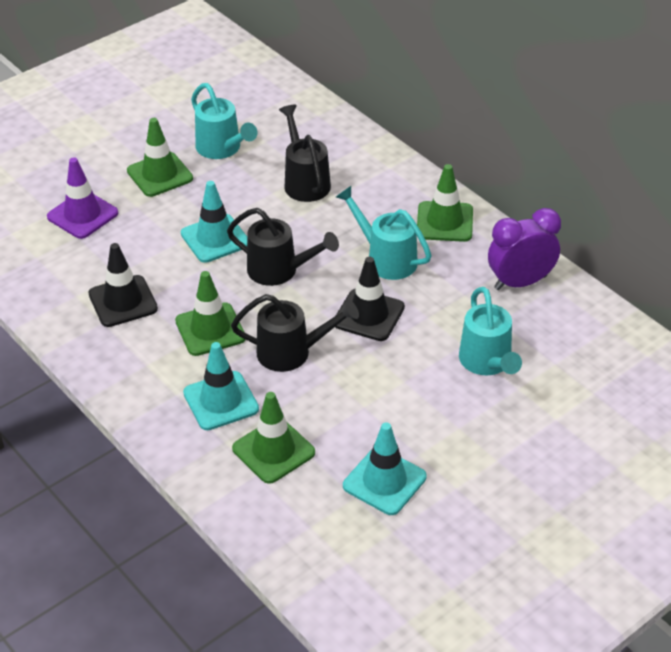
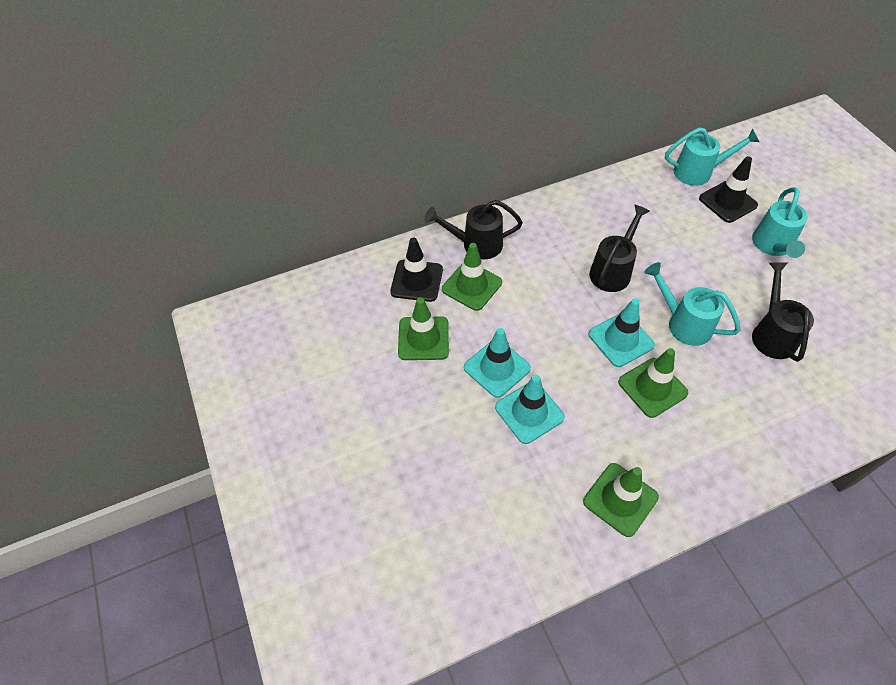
purple clock: [488,208,561,290] = 1 -> none = 0
purple traffic cone: [47,157,118,239] = 1 -> none = 0

